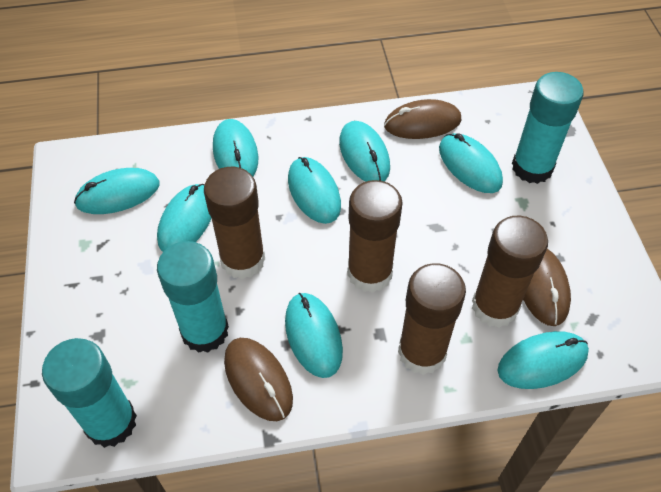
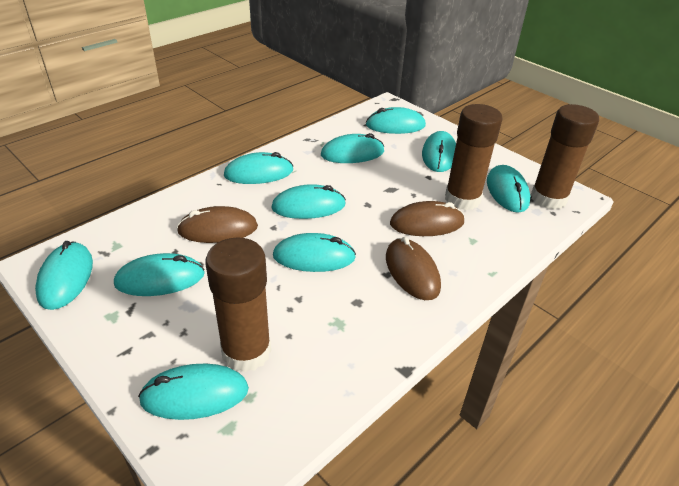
brown glue stick: [204,167,265,279] [347,180,403,293] [398,263,466,375] [472,216,548,328] = 4 -> [205,237,271,372] [445,104,503,210] [531,104,599,210] = 3
turquoise glue stick: [42,338,137,448] [157,241,229,353] [512,72,584,184] = 3 -> none = 0
turquoise mouse: [74,168,159,214] [157,184,212,252] [213,119,258,176] [285,293,343,378] [288,157,341,224] [339,121,390,181] [439,133,503,193] [497,331,589,389] = 8 -> [35,241,93,310] [114,253,205,296] [138,364,249,420] [224,152,293,184] [271,184,346,219] [273,233,356,272] [321,133,384,163] [366,107,426,134] [422,131,456,172] [487,165,530,213] = 10

